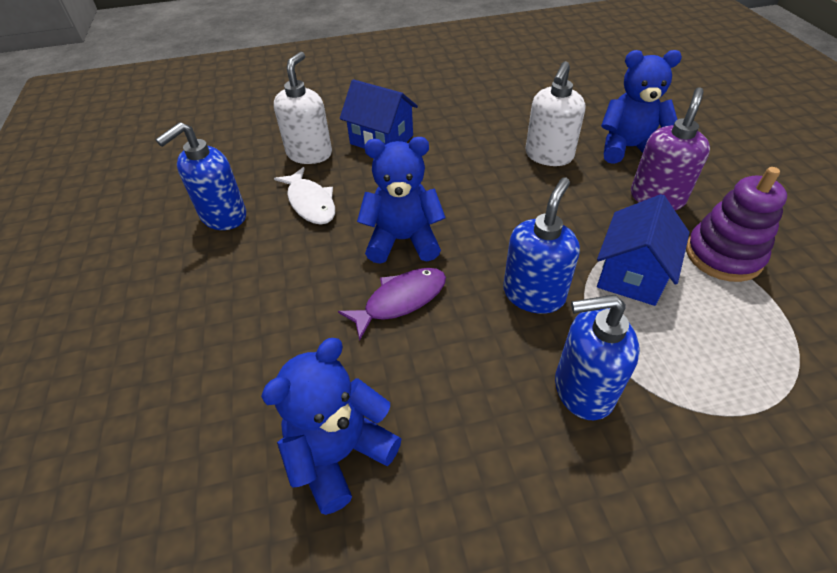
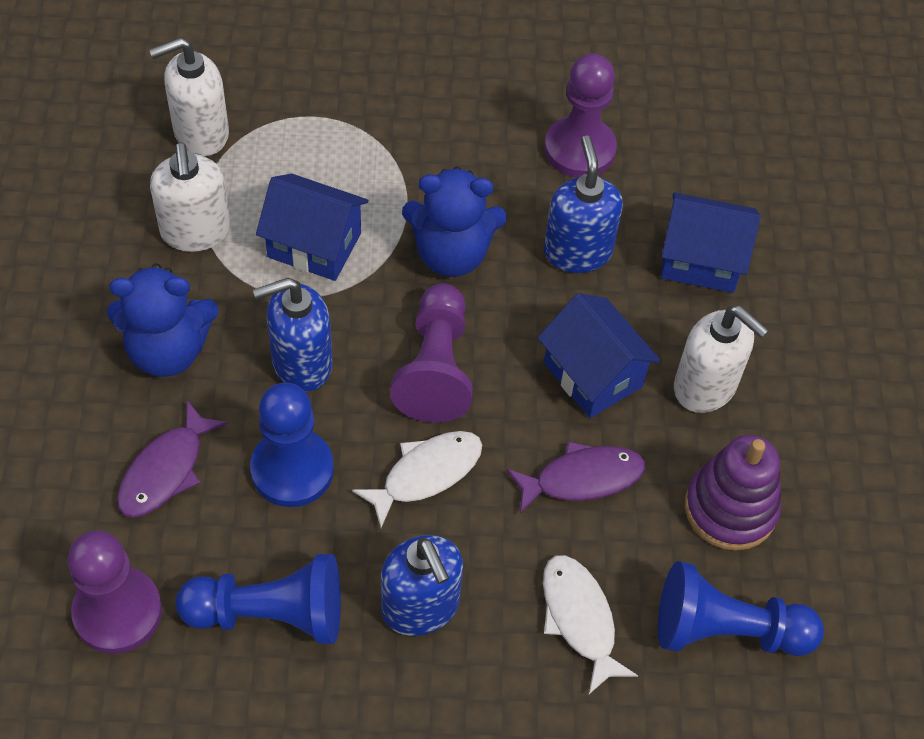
blue house: [340,79,418,149] [597,194,689,306] = 2 -> [256,174,369,281] [538,293,661,418] [660,192,761,293] = 3
blue pawn: none = 0 -> [176,554,341,644] [250,383,334,507] [658,561,824,656] = 3
blue teddy bear: [261,338,401,515] [357,137,446,264] [601,50,682,164] = 3 -> [107,264,219,377] [402,167,507,277] = 2
purple fish: [338,268,446,341] = 1 -> [117,400,228,518] [506,441,645,514] = 2
purple pawn: none = 0 -> [68,530,162,654] [390,283,473,423] [544,54,617,178] = 3
purple soap dispenser: [631,87,710,210] = 1 -> none = 0
white fish: [274,167,335,224] = 1 -> [352,431,482,528] [543,555,638,694] = 2
white soap dispenser: [274,52,332,164] [525,61,585,166] = 2 -> [149,37,229,156] [150,143,231,252] [674,306,769,413] = 3

